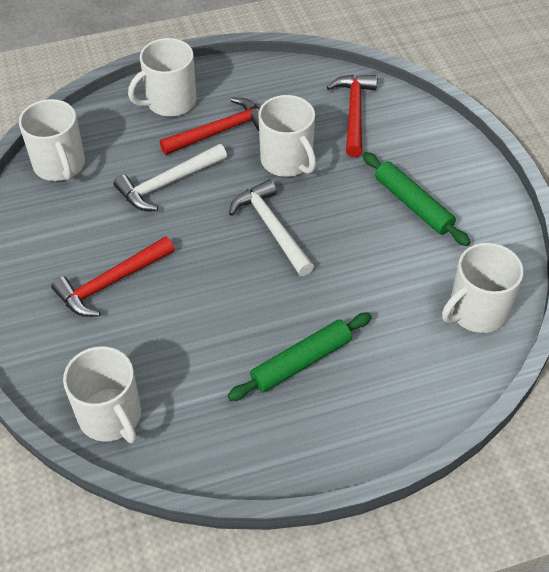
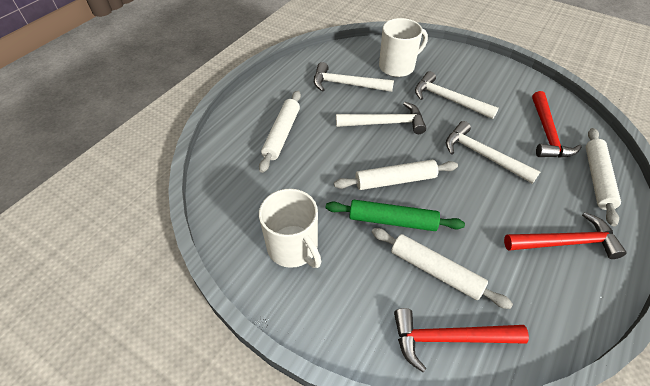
green rolling pin: [227,312,372,401] [363,152,471,246] = 2 -> [326,200,465,231] = 1
white hammer: [114,144,227,211] [229,179,314,276] = 2 -> [314,62,394,92] [336,102,426,134] [415,71,499,119] [446,121,540,184] = 4
white mug: [19,99,85,181] [63,346,141,443] [128,38,196,117] [258,95,316,177] [442,243,524,333] = 5 -> [259,189,321,268] [379,18,428,77] = 2
white rolling pin: none = 0 -> [259,91,301,173] [334,160,458,190] [372,228,513,309] [586,128,621,226] = 4

